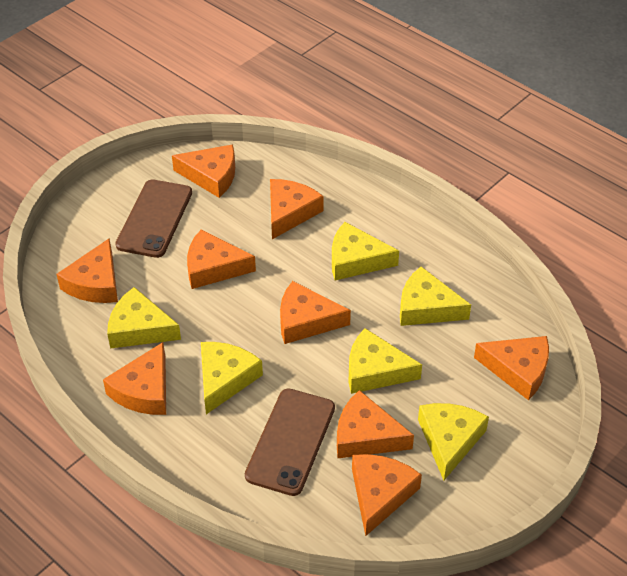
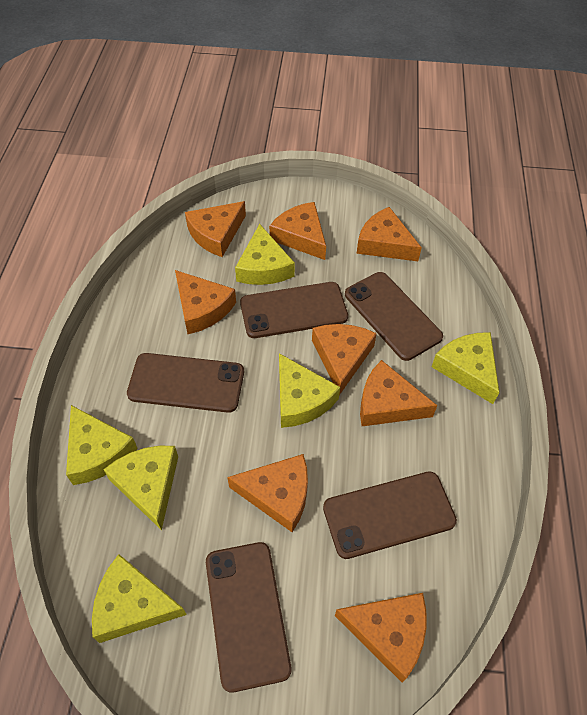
brown phone: [115,179,192,258] [245,388,335,496] = 2 -> [127,353,244,413] [206,542,291,693] [240,282,348,338] [323,471,457,559] [345,272,443,361] = 5
orange cheese: [56,238,118,303] [103,342,166,415] [172,144,235,198] [187,229,256,289] [270,179,324,239] [280,281,351,344] [337,390,414,458] [352,454,422,536] [474,336,549,400] = 9 -> [175,270,236,334] [185,201,246,257] [227,454,308,532] [269,202,326,260] [312,324,377,395] [335,593,426,683] [356,207,422,261] [360,360,437,426] = 8

